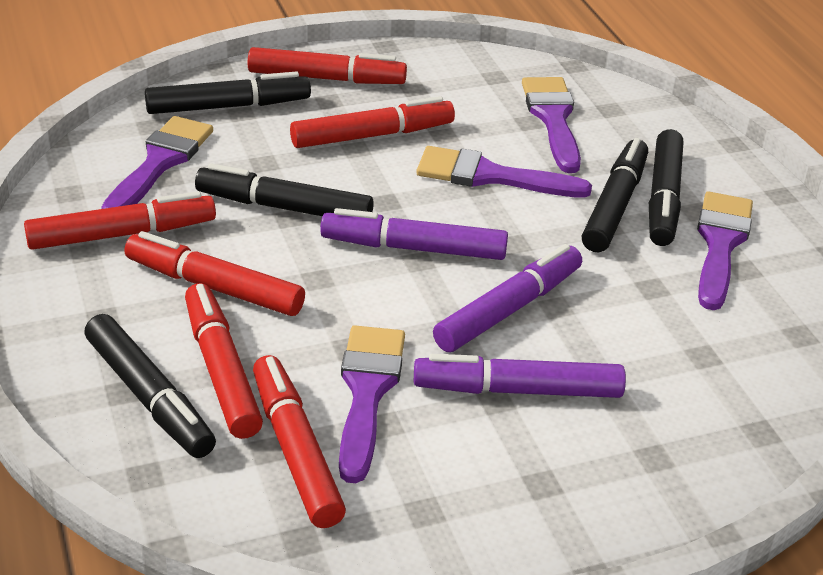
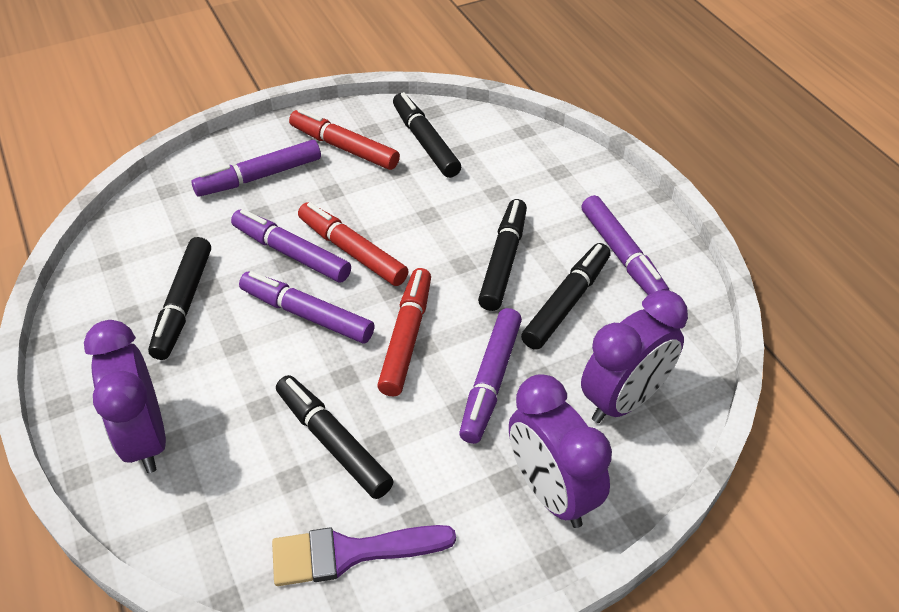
purple brush: [101,116,213,209] [339,325,405,483] [416,146,592,198] [522,77,581,173] [697,191,753,310] = 5 -> [272,525,456,586] = 1
purple clock: none = 0 -> [84,320,166,473] [509,374,612,528] [581,290,688,423] = 3
purple marker: [320,208,508,260] [414,354,626,398] [433,244,582,352] = 3 -> [192,140,321,197] [231,209,351,283] [239,271,375,344] [459,308,522,444] [581,195,670,295] = 5
red marker: [24,191,216,250] [125,231,305,316] [185,283,263,439] [248,47,407,84] [253,355,346,528] [290,96,455,148] = 6 -> [289,109,400,170] [298,202,408,286] [377,268,431,396] = 3

